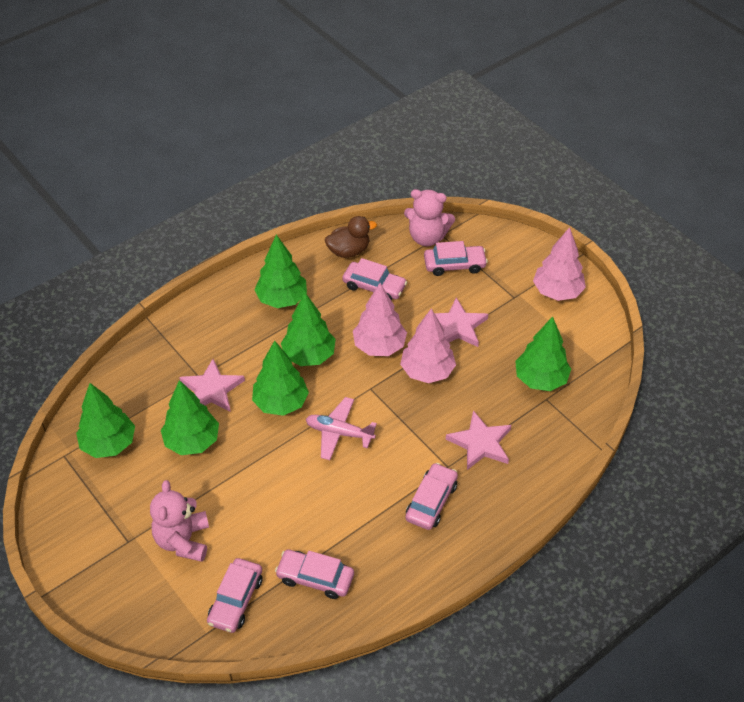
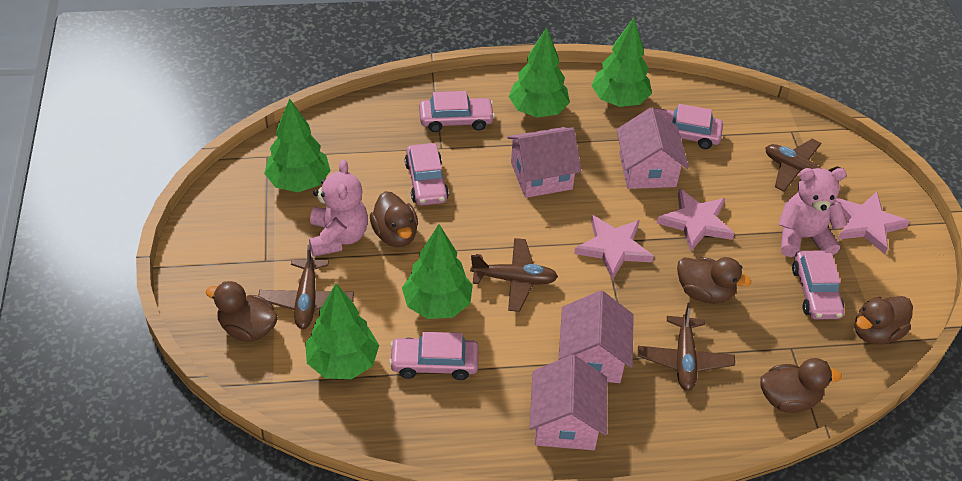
brown duck: [325,216,377,258] = 1 -> [206,281,278,342] [370,191,418,247] [677,257,751,304] [760,358,842,413] [855,296,913,345] = 5
brown plane: none = 0 -> [258,245,354,329] [470,238,558,312] [638,302,735,391] [765,139,841,192] = 4
green tree: [76,383,135,458] [161,380,219,455] [252,340,309,416] [254,235,307,308] [281,293,336,366] [515,316,571,391] = 6 -> [264,99,331,192] [305,283,379,379] [402,224,473,319] [509,27,570,118] [591,18,652,107] = 5
pink house: none = 0 -> [507,127,581,198] [530,355,607,450] [559,290,634,383] [616,108,689,189] = 4
pink plane: [306,397,377,460] = 1 -> none = 0
pink tree: [353,283,407,356] [400,308,456,383] [533,227,586,301] = 3 -> none = 0

